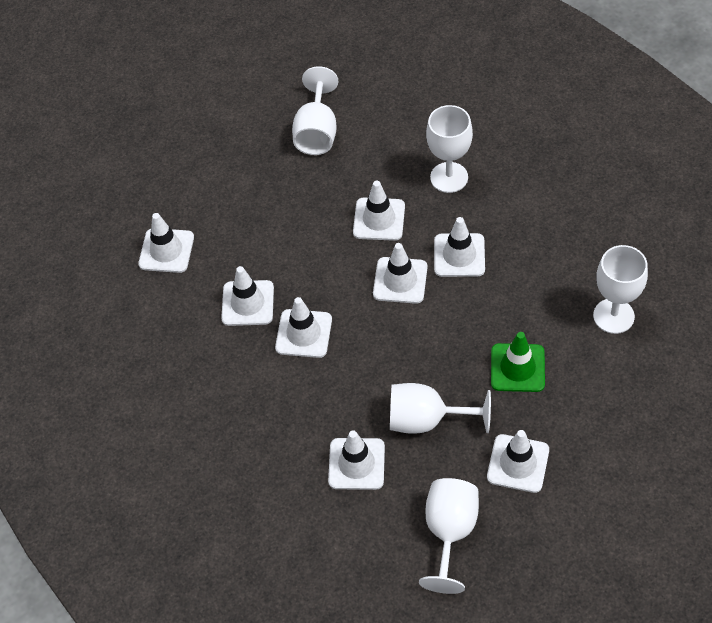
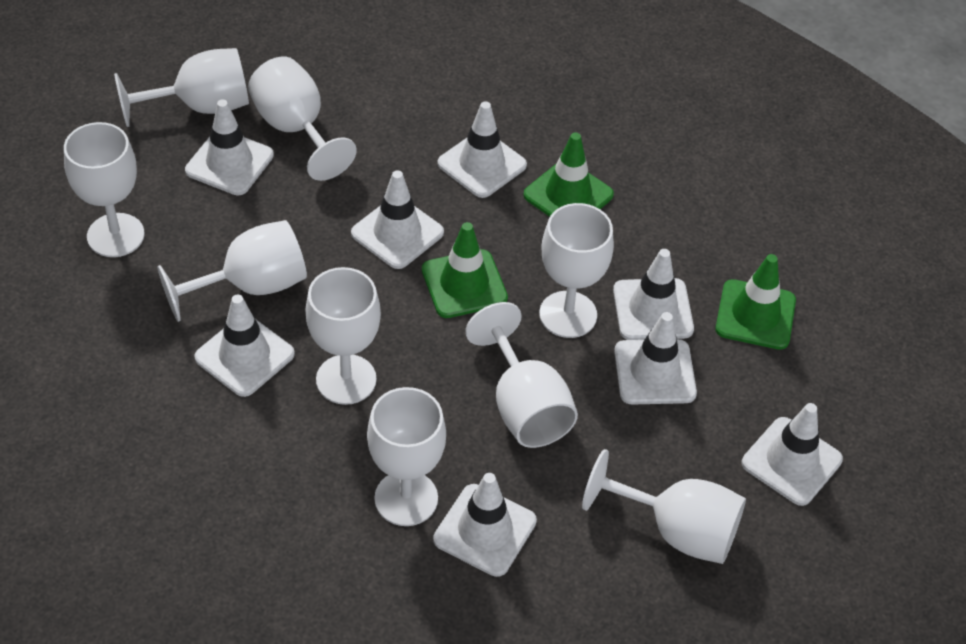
green traffic cone: [491,332,545,392] = 1 -> [422,222,508,318] [523,132,614,217] [715,254,796,350] = 3
white goblet: [292,66,338,155] [390,383,491,434] [419,478,479,594] [426,105,473,193] [593,245,648,334] = 5 -> [64,122,145,257] [114,48,249,127] [157,220,307,322] [248,57,357,181] [305,267,381,405] [367,387,446,526] [465,302,578,448] [539,203,614,338] [582,449,746,564] = 9

